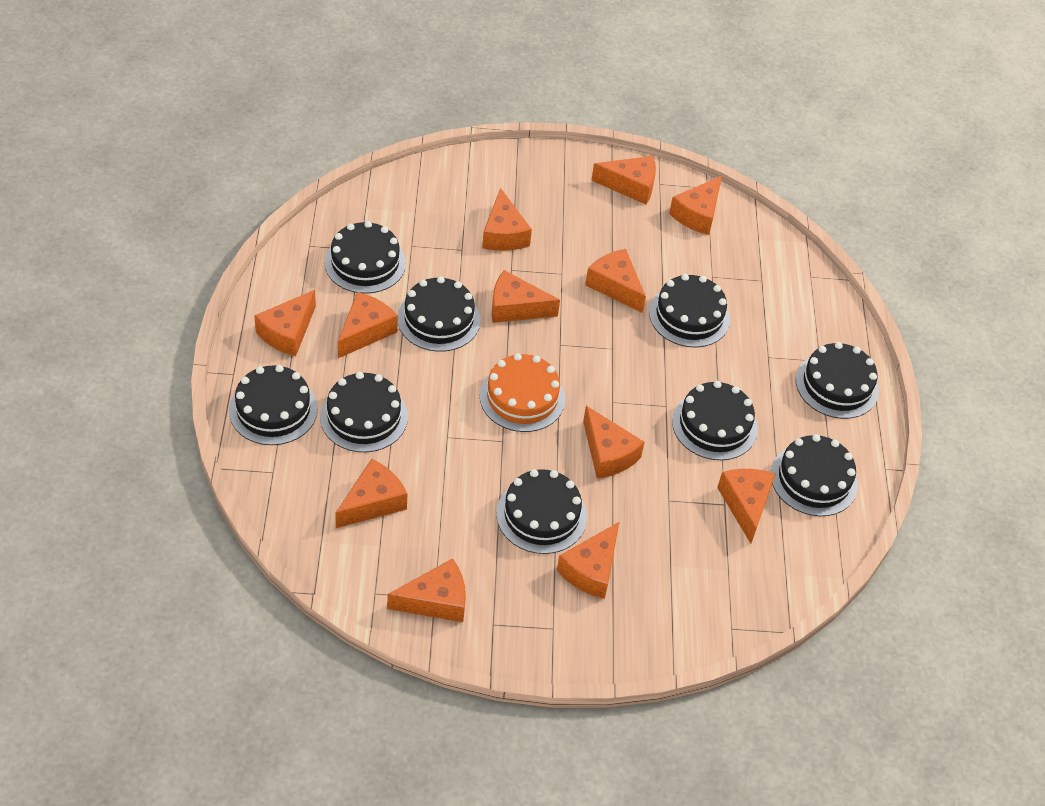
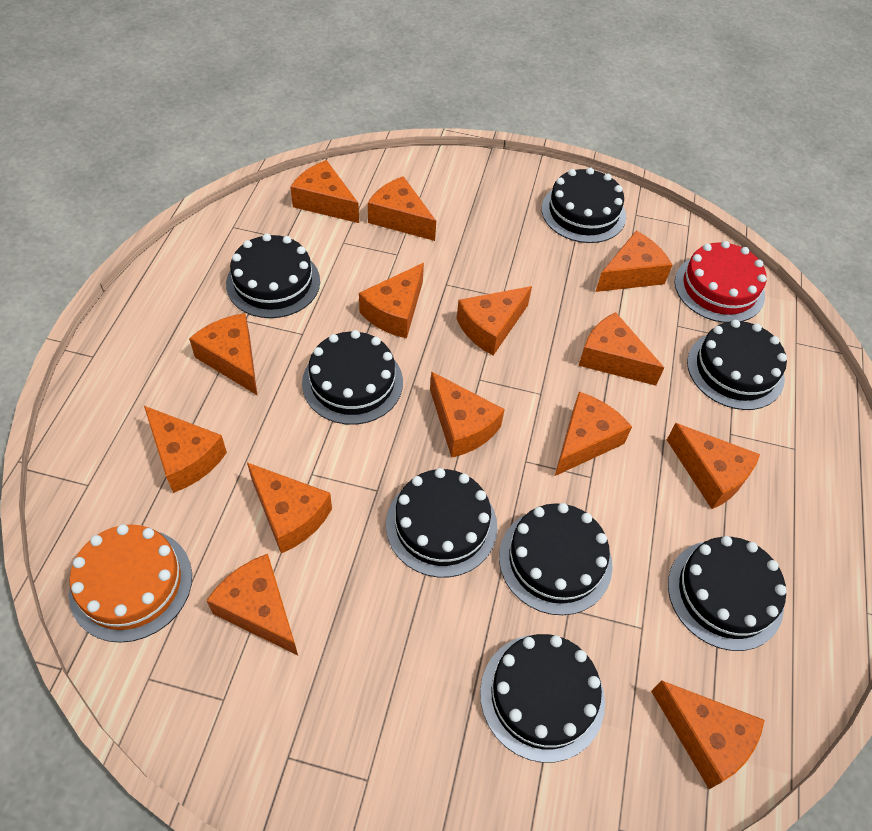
black cake: [229,365,318,445] [320,372,408,452] [324,221,406,294] [398,276,481,352] [496,469,587,554] [649,274,730,347] [672,381,758,460] [771,434,858,516] [796,342,879,419] = 9 -> [226,234,320,318] [302,330,403,425] [386,468,497,577] [480,634,605,763] [499,503,613,615] [542,168,626,243] [668,536,787,651] [687,320,787,410] = 8
orange cheese: [254,290,316,356] [335,459,407,528] [338,292,398,358] [387,558,466,622] [482,188,532,251] [492,270,560,323] [557,522,619,599] [583,406,645,478] [585,249,646,313] [591,156,656,204] [669,176,722,235] [717,469,775,544] = 12 -> [144,406,227,493] [189,313,258,396] [206,554,298,655] [247,463,332,553] [290,160,359,223] [359,263,424,338] [368,176,436,241] [430,371,505,458] [456,286,532,356] [555,392,632,476] [578,312,664,386] [595,231,672,292] [651,680,765,789] [667,423,760,509] = 14
red cake: none = 0 -> [675,241,767,323] = 1

